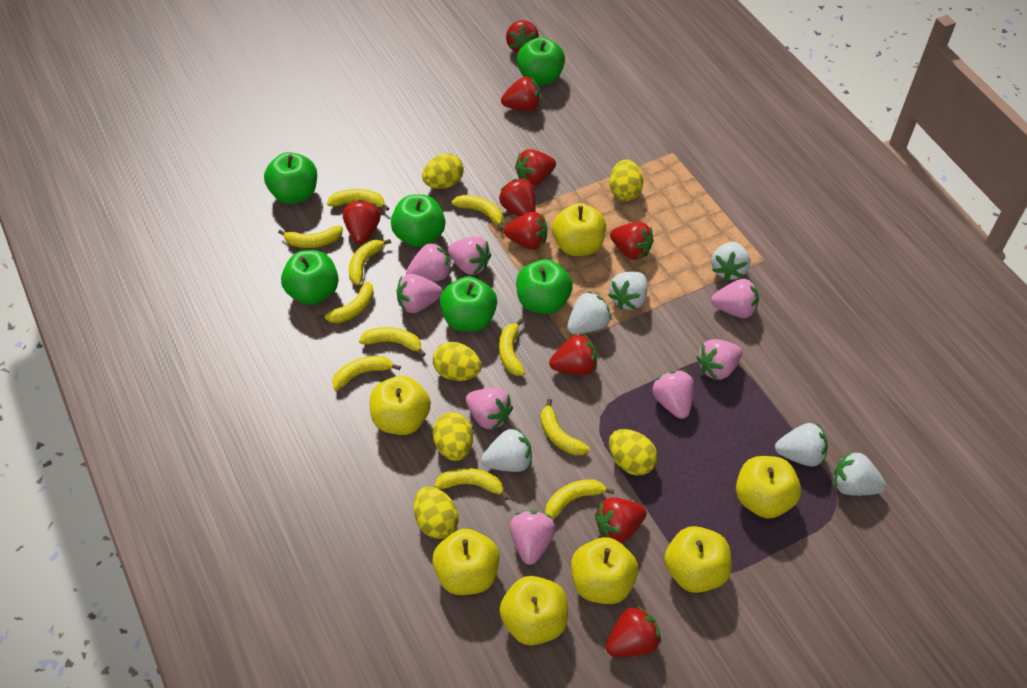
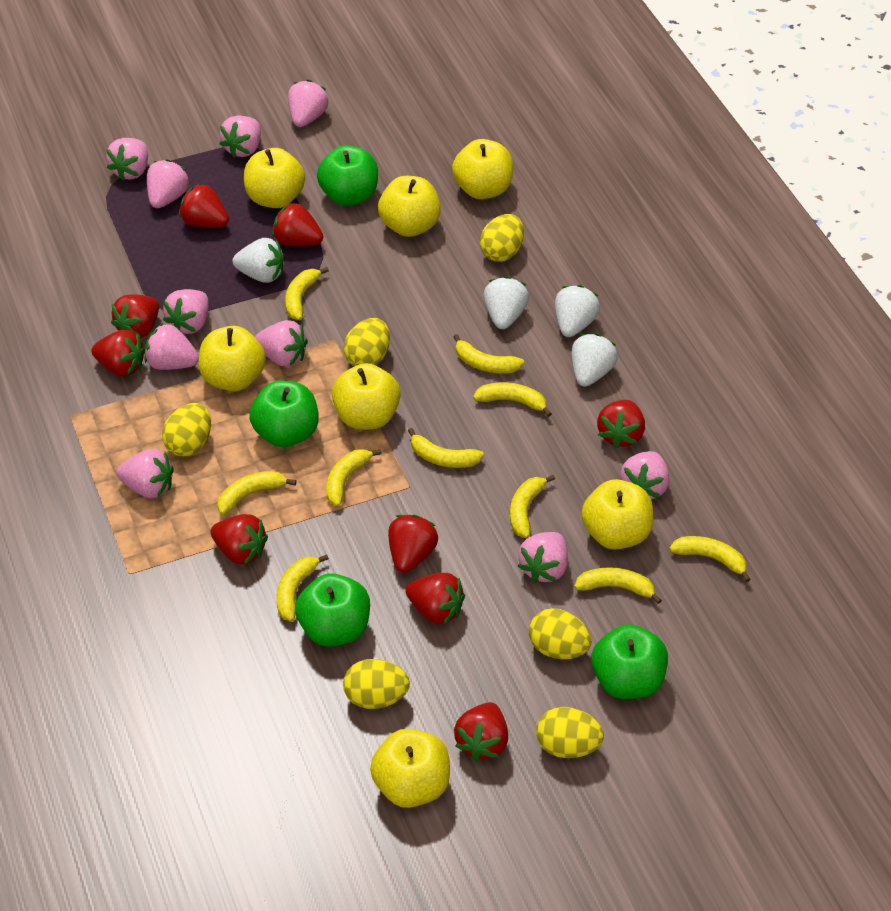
green apple: [264,152,317,204] [281,250,339,305] [391,194,445,247] [440,276,497,332] [516,259,573,314] [517,37,565,85] = 6 -> [249,380,318,447] [295,573,370,646] [317,145,378,206] [591,624,668,699] = 4
pink strawberry: [397,274,442,313] [406,242,451,281] [448,237,491,275] [466,388,513,431] [510,510,556,565] [652,370,694,419] [696,339,742,380] [711,279,759,318] = 8 -> [106,138,148,181] [116,449,174,498] [145,323,199,370] [147,159,189,208] [163,289,209,334] [220,116,261,158] [255,320,308,367] [288,80,328,127] [518,532,568,583] [621,451,669,499] = 10
red strawberry: [343,200,381,244] [499,178,536,217] [501,77,541,111] [504,212,548,250] [506,20,539,53] [515,149,556,186] [549,334,597,375] [595,497,647,543] [606,605,661,657] [610,222,654,260] = 10 -> [92,330,145,377] [111,294,159,339] [179,183,229,228] [211,514,268,565] [272,202,323,246] [388,515,438,573] [405,573,465,625] [454,702,508,761] [597,400,645,449] = 9
white strawberry: [481,428,532,472] [567,291,612,334] [608,272,648,310] [711,242,750,281] [775,423,828,467] [833,451,886,496] = 6 -> [232,238,284,283] [484,276,529,329] [555,285,600,337] [572,334,618,387] = 4
yellow banana: [278,226,343,248] [317,281,374,323] [327,189,389,211] [332,356,401,390] [349,239,391,285] [359,327,426,357] [434,468,509,501] [452,195,504,231] [499,319,525,376] [541,399,590,456] [545,479,614,520] = 11 -> [217,471,296,515] [277,554,329,621] [285,267,329,320] [326,449,382,506] [408,428,484,468] [453,334,524,374] [473,382,552,417] [510,475,555,538] [574,567,662,604] [669,536,751,582] = 10

